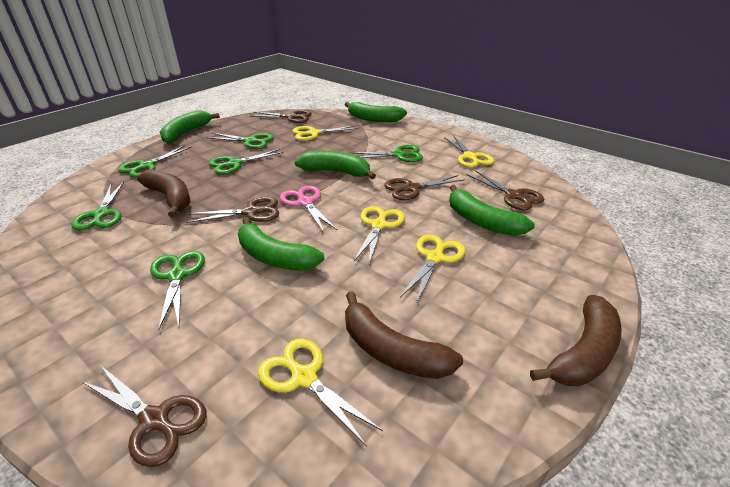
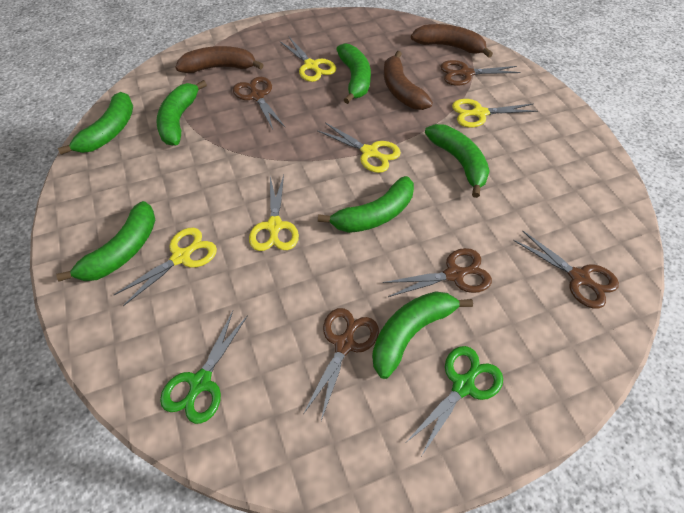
green banana: [160,110,220,143] [238,217,325,271] [295,151,376,179] [345,102,407,122] [449,185,535,236] = 5 -> [56,201,155,281] [58,92,133,155] [156,80,207,146] [318,176,414,233] [336,43,371,104] [372,291,473,379] [425,124,489,198] = 7
green scissors: [71,182,124,230] [118,145,191,178] [150,251,205,330] [206,133,274,149] [209,149,284,175] [350,145,423,162] = 6 -> [160,311,248,424] [407,346,503,455] = 2
pink scissors: [280,186,337,233] = 1 -> none = 0

